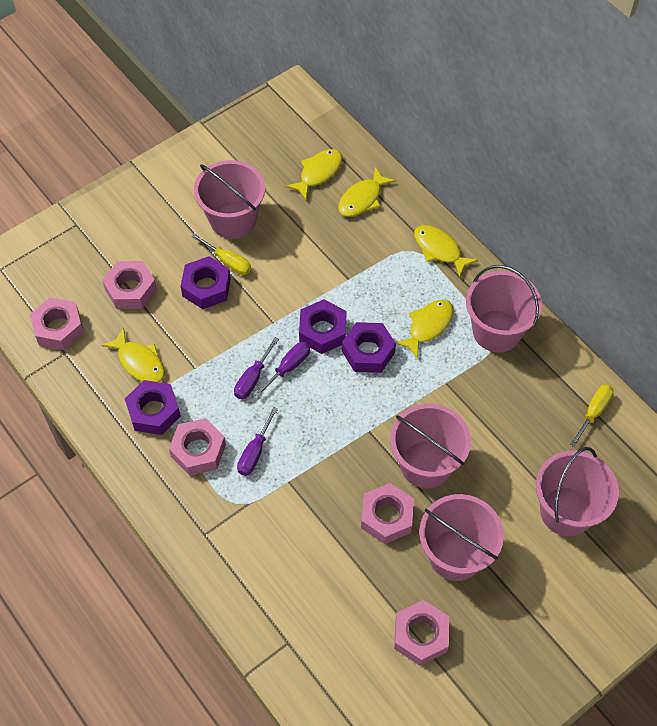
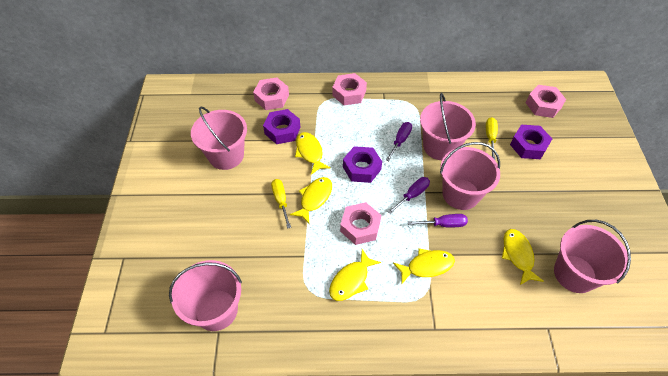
pink nut: [30,298,84,350] [102,261,157,309] [169,418,226,476] [361,483,414,544] [394,600,450,666] = 5 -> [253,78,289,110] [332,73,367,105] [340,202,381,245] [526,85,566,118] = 4
purple nut: [125,380,181,435] [181,256,231,309] [299,299,347,354] [342,322,396,373] = 4 -> [263,109,301,144] [343,146,382,183] [510,125,552,159] = 3

